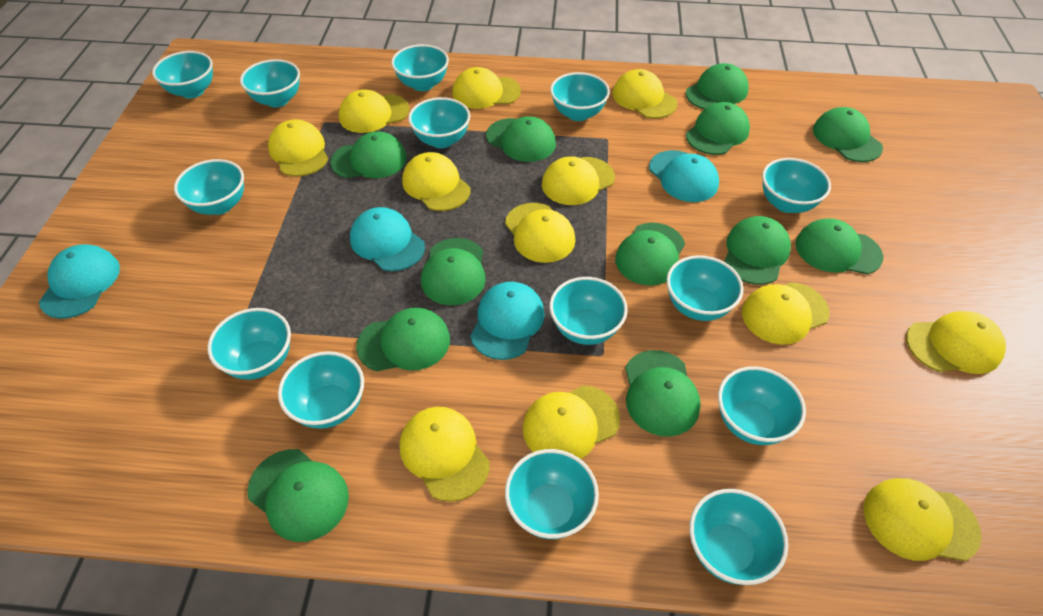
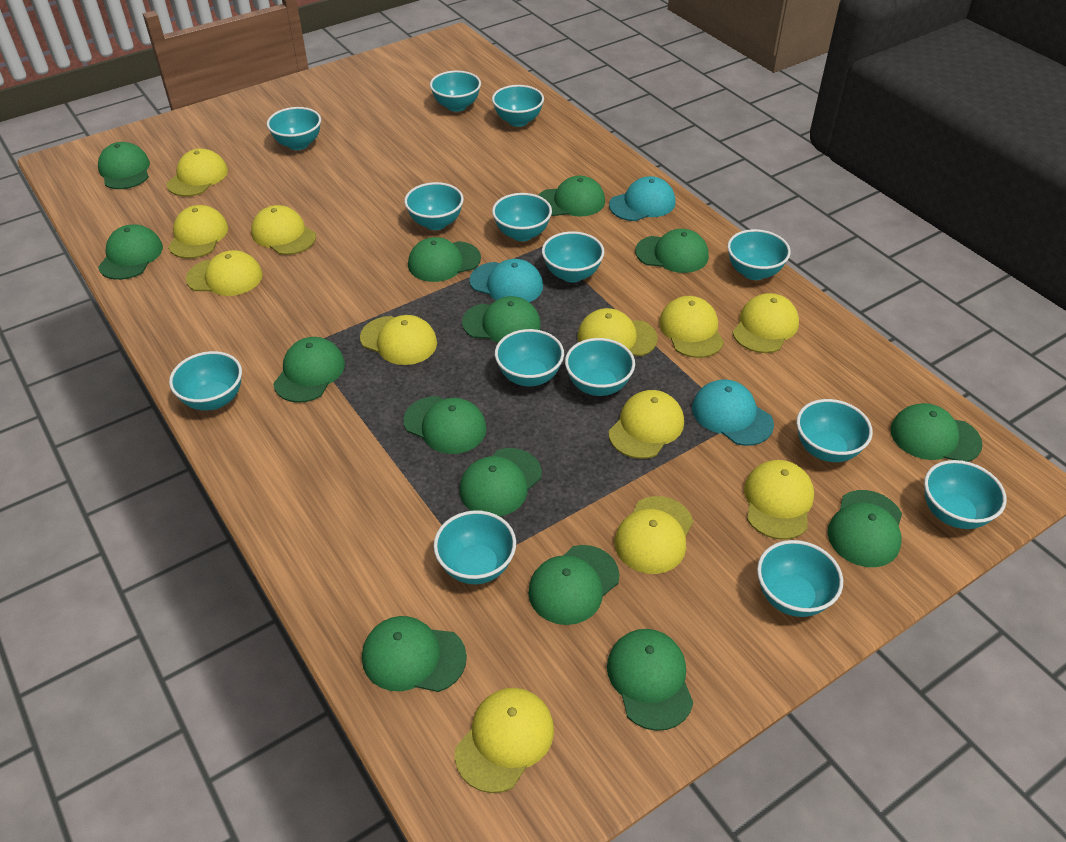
green cap: [247,449,349,542] [330,132,407,178] [356,308,450,371] [421,238,486,305] [486,116,556,162] [615,223,685,286] [625,350,701,437] [686,63,749,109] [686,102,750,155] [724,216,791,285] [795,218,883,274] [813,107,883,162] = 12 -> [98,142,150,189] [98,224,163,280] [273,337,345,403] [362,616,467,692] [403,396,487,454] [408,237,481,282] [459,448,542,516] [462,296,541,343] [528,545,619,625] [538,176,605,216] [607,629,693,731] [635,229,709,273] [827,490,902,567] [890,403,983,462] = 14
turquoise cap: [39,244,120,319] [350,207,425,271] [470,282,545,360] [649,150,719,202] = 4 -> [470,259,543,302] [609,176,675,221] [692,379,774,446] = 3

